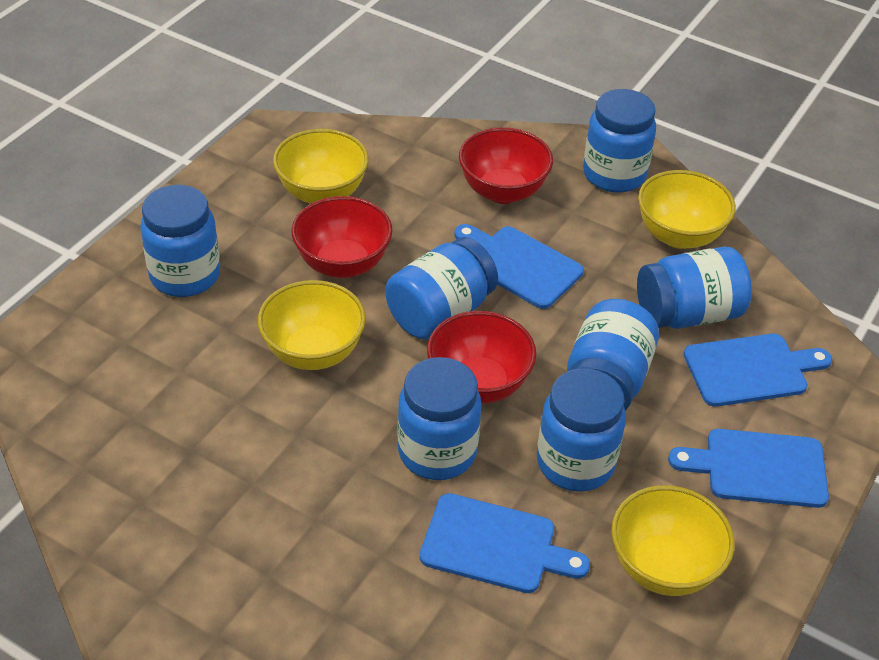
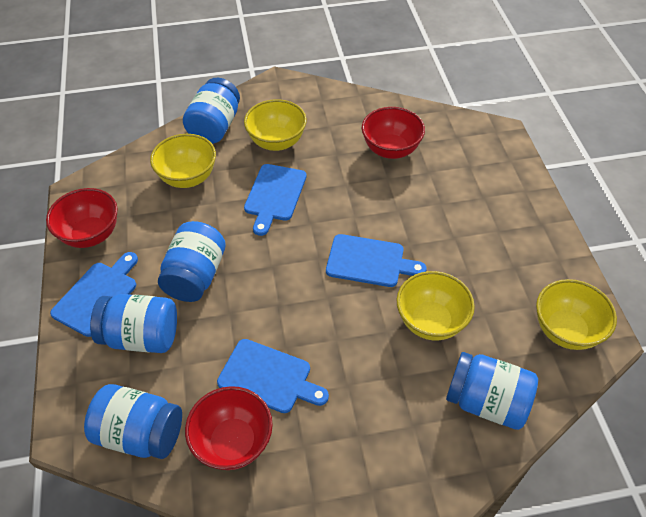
blue jar: [140,185,220,297] [385,237,498,340] [397,357,481,480] [537,368,626,492] [567,299,659,410] [583,89,656,193] [637,247,752,329] = 7 -> [84,384,182,459] [90,294,177,353] [158,221,226,302] [183,78,240,144] [446,352,538,430] = 5

